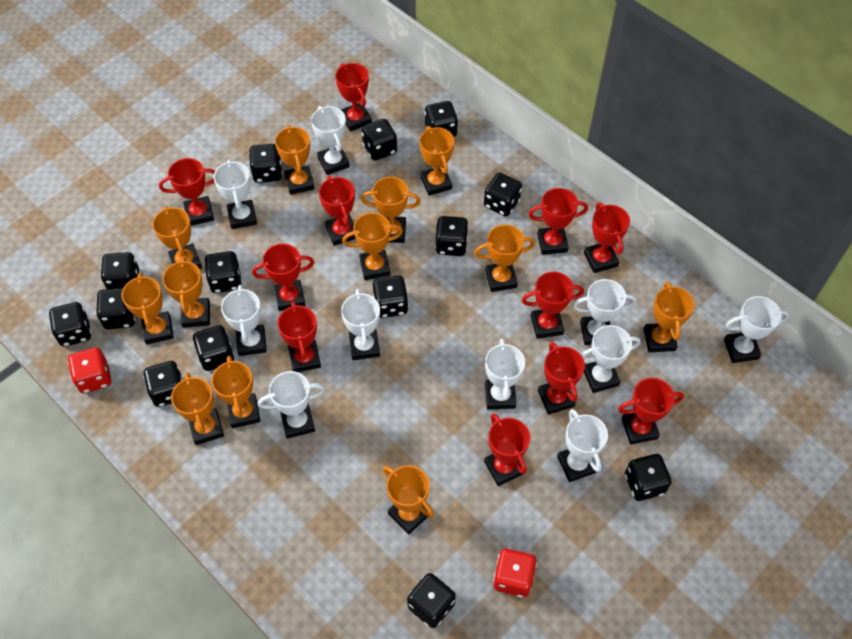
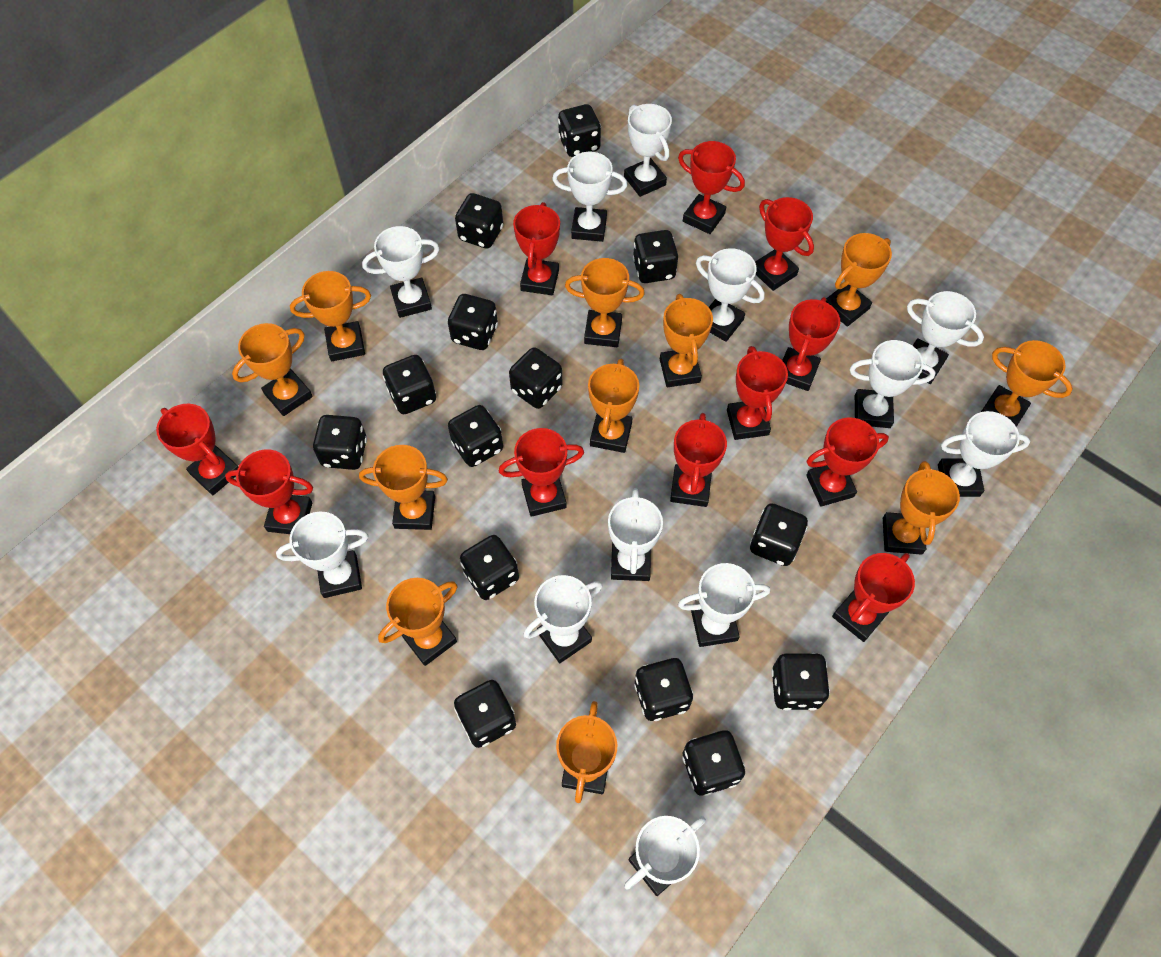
orange trophy: [122,273,174,344] [152,206,202,269] [162,257,210,328] [171,372,224,445] [211,356,261,428] [275,125,315,195] [342,212,403,280] [361,177,421,243] [383,465,434,534] [419,126,454,196] [474,225,535,292] [644,282,694,352] = 12 -> [232,323,313,416] [290,271,371,361] [359,445,448,530] [378,578,457,666] [556,701,617,803] [565,258,645,347] [588,359,639,453] [660,294,713,387] [826,233,892,327] [883,461,960,555] [981,340,1073,427] = 11
red dice: [68,347,111,393] [493,548,537,598] = 2 -> none = 0
white trophy: [214,159,257,229] [221,285,267,356] [258,371,324,439] [311,106,350,175] [341,289,380,360] [485,338,525,409] [557,409,608,482] [572,279,636,345] [581,325,641,393] [724,296,789,363] = 10 -> [276,512,369,598] [362,226,440,318] [523,575,602,663] [552,152,627,242] [608,488,663,581] [624,104,672,197] [624,816,706,896] [678,563,770,647] [696,248,765,342] [850,340,936,428] [907,291,984,384] [938,411,1030,497] = 12

